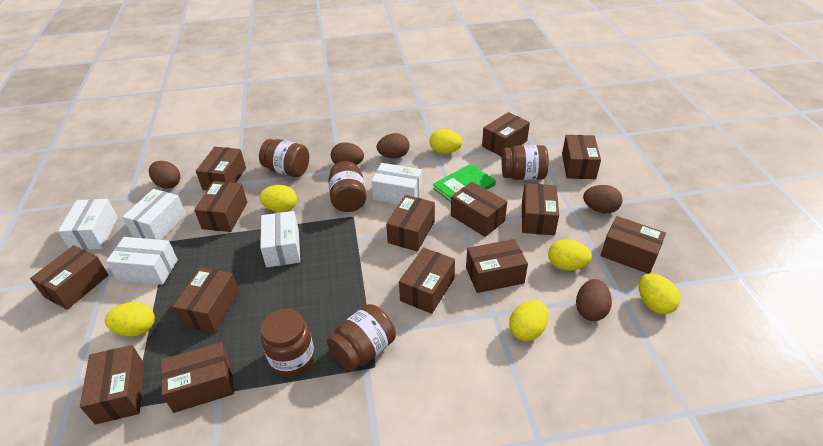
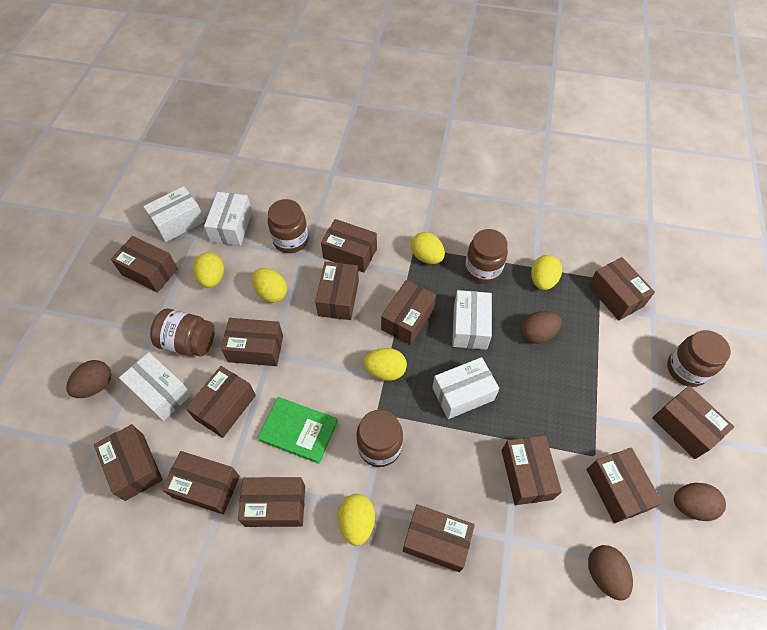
brown egg: [149,161,181,189] [331,142,364,165] [377,133,410,159] [576,279,612,321] [583,185,623,213] = 5 -> [66,360,111,398] [521,311,562,344] [588,545,633,601] [674,483,726,521] = 4

